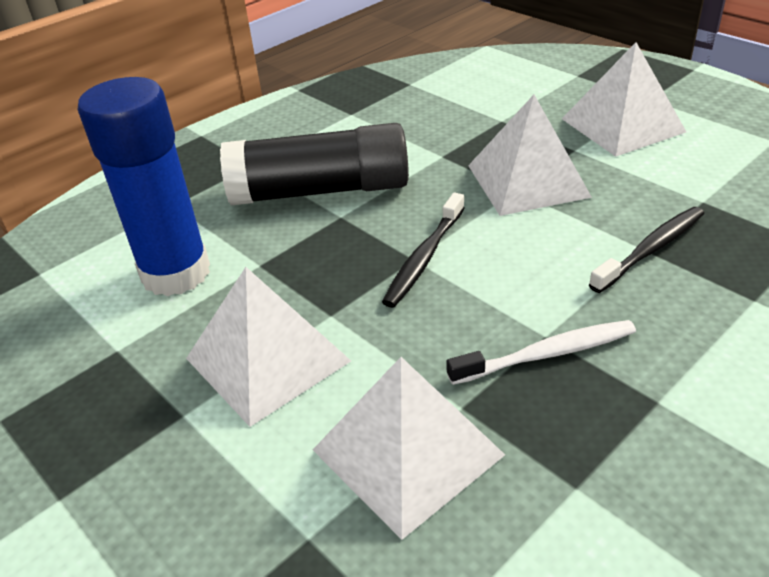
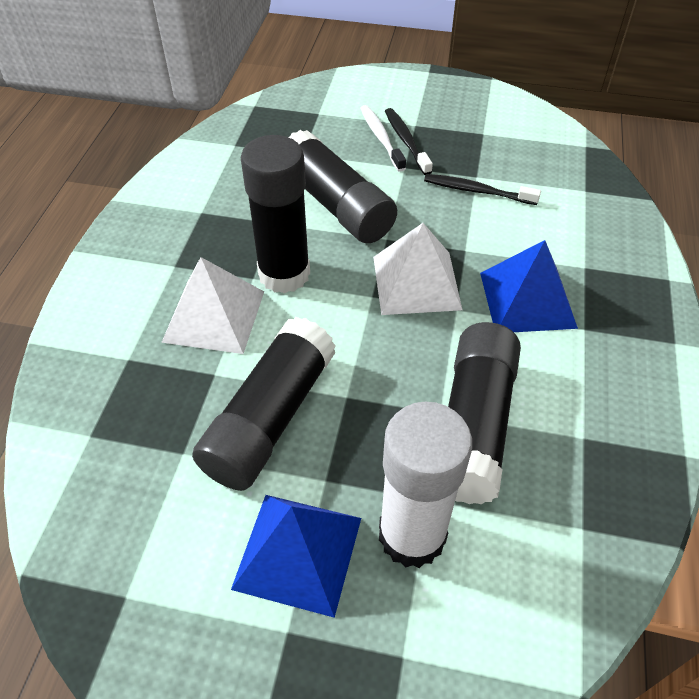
black glue stick: [220,123,409,205] = 1 -> [192,317,336,491] [241,135,310,294] [289,130,397,243] [448,322,521,504] = 4
blue glue stick: [78,77,210,296] = 1 -> none = 0
blue pyramid: none = 0 -> [231,495,361,618] [480,240,578,332] = 2
white glue stick: none = 0 -> [379,402,472,568] = 1
white pyramid: [186,267,351,427] [313,357,505,540] [468,95,592,216] [562,42,686,157] = 4 -> [161,257,264,354] [373,223,462,315] = 2

